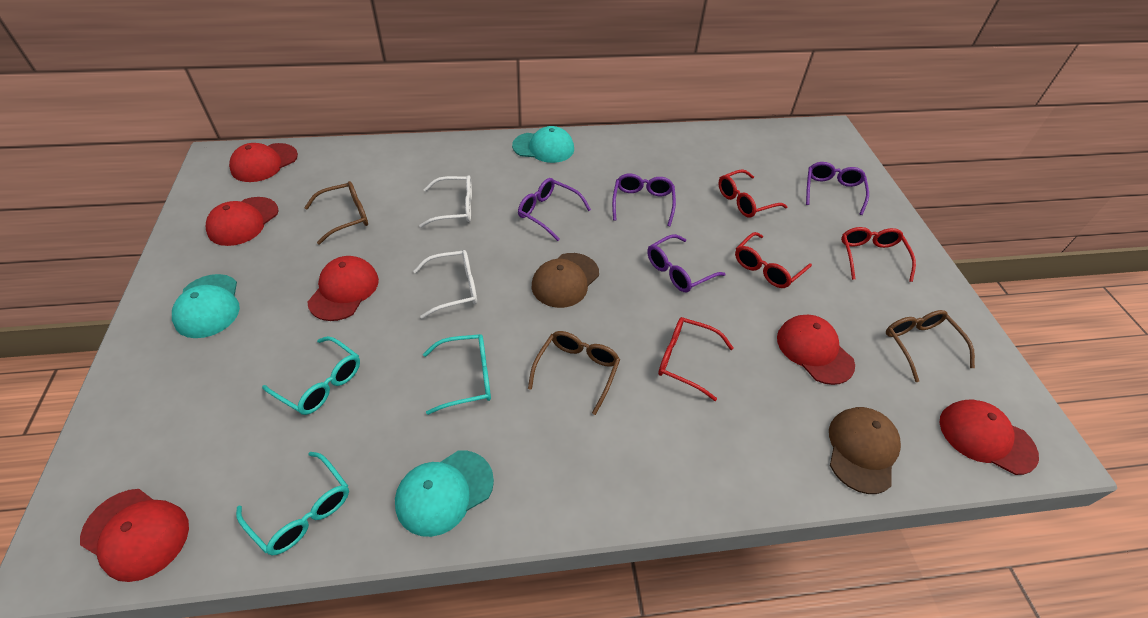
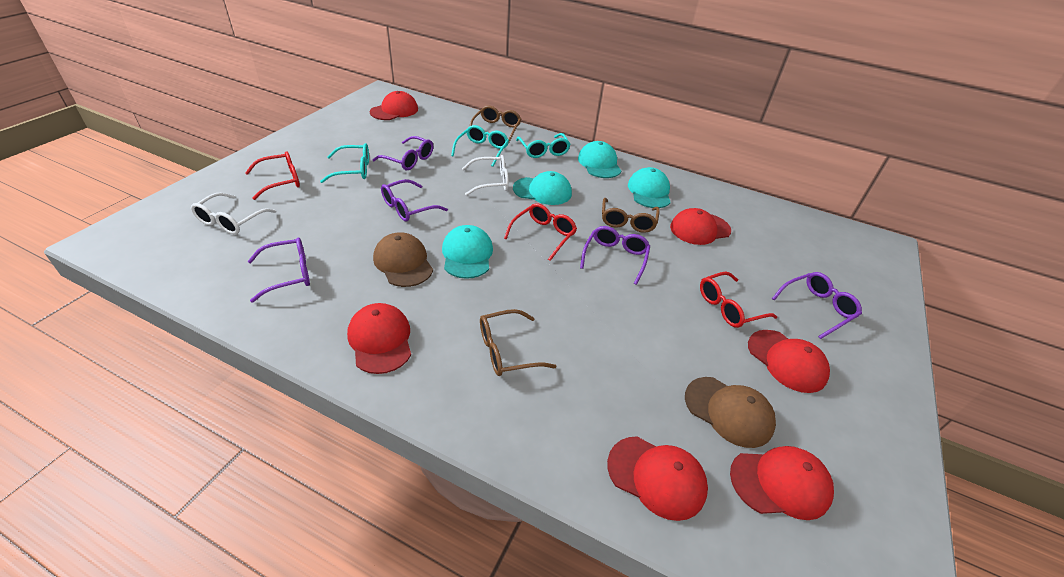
purple glasses: [518,178,591,241] [612,174,676,227] [647,234,726,292] [806,162,869,215] = 4 -> [248,237,310,303] [373,136,433,170] [381,179,448,222] [580,226,650,285] [772,272,862,339] = 5
red glasses: [658,317,733,401] [718,169,788,218] [735,232,812,288] [841,227,916,282] = 4 -> [245,151,300,200] [504,203,577,261] [700,272,777,328] = 3
turquoise cap: [172,274,240,338] [395,450,494,537] [512,126,574,163] = 3 -> [442,225,493,279] [513,171,572,205] [578,141,621,178] [628,167,671,208] = 4

